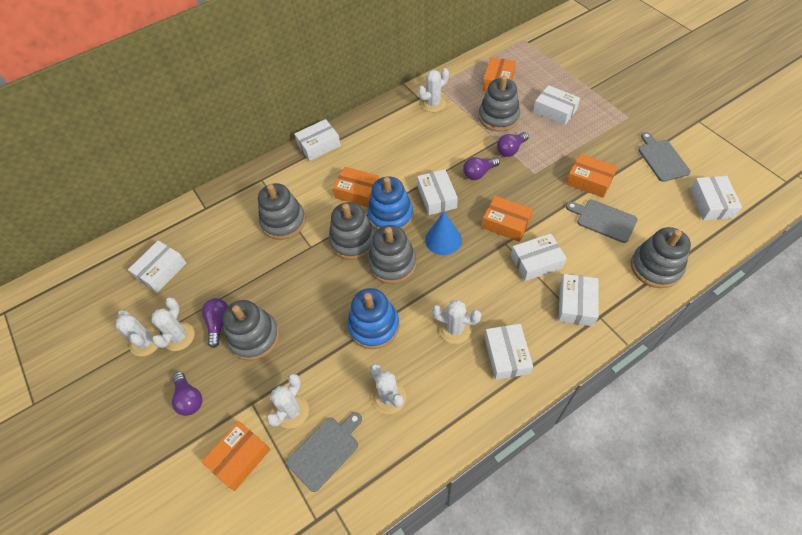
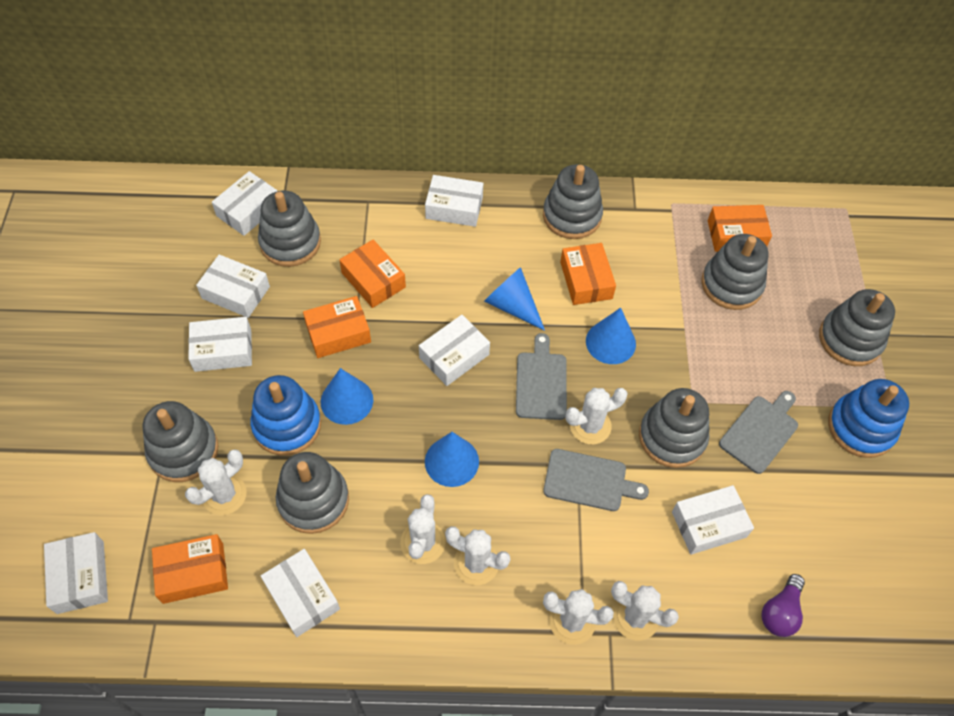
blue cone: [425,212,462,255] = 1 -> [321,368,373,425] [425,432,479,487] [484,267,545,331] [586,308,636,364] = 4
grey stacking toy: [222,300,279,361] [258,183,306,240] [329,202,375,260] [368,225,416,284] [479,76,520,132] [631,227,691,288] = 6 -> [143,401,218,482] [258,191,321,267] [276,452,349,534] [543,164,603,239] [639,388,709,468] [701,234,769,310] [819,289,895,366] = 7
purple light bulb: [172,372,202,416] [202,298,228,348] [463,157,500,180] [497,132,529,157] = 4 -> [762,574,805,637] = 1

